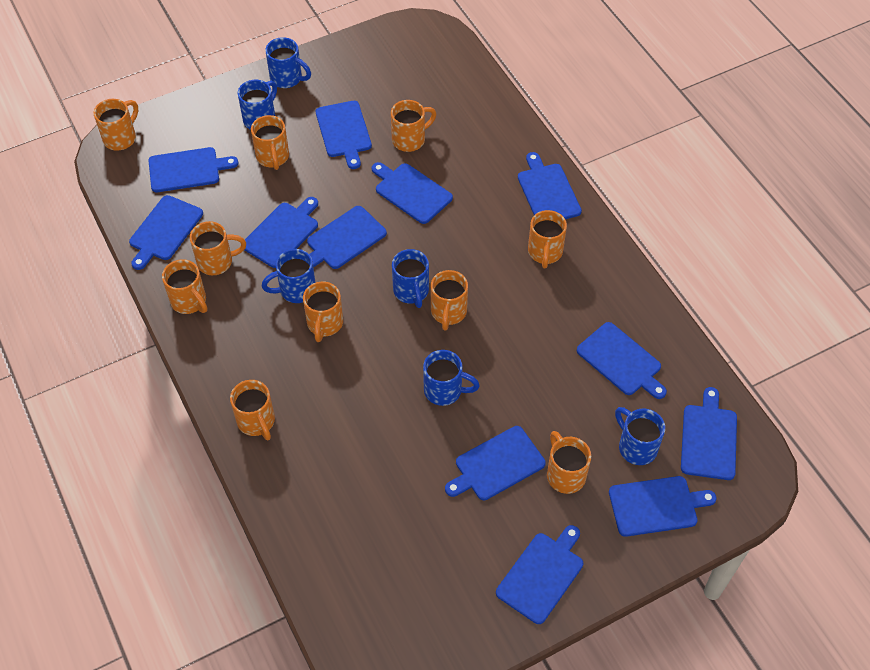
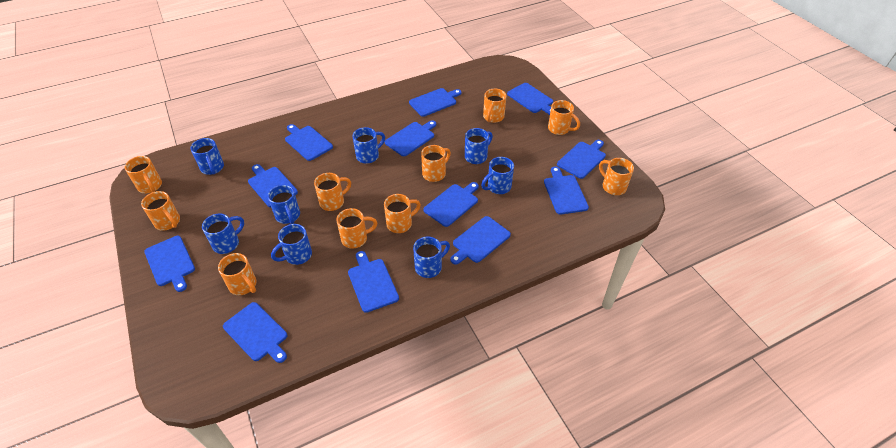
blue mug: [238,80,277,130] [262,249,316,303] [265,37,311,88] [392,249,429,308] [423,350,480,406] [615,407,665,465] = 6 -> [191,138,224,175] [202,214,244,254] [268,185,300,224] [271,224,312,265] [353,127,385,164] [413,236,450,278] [465,128,493,164] [481,157,514,194] = 8

